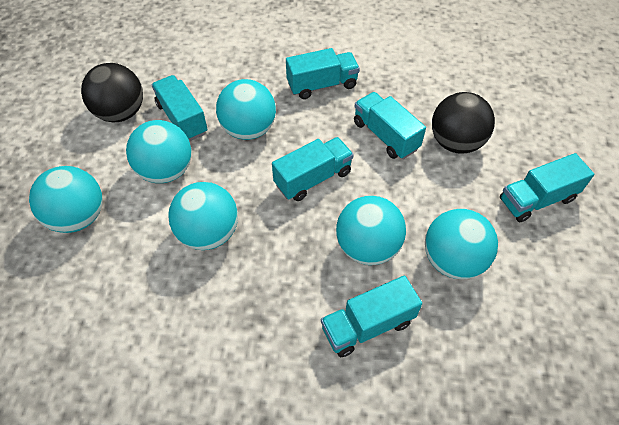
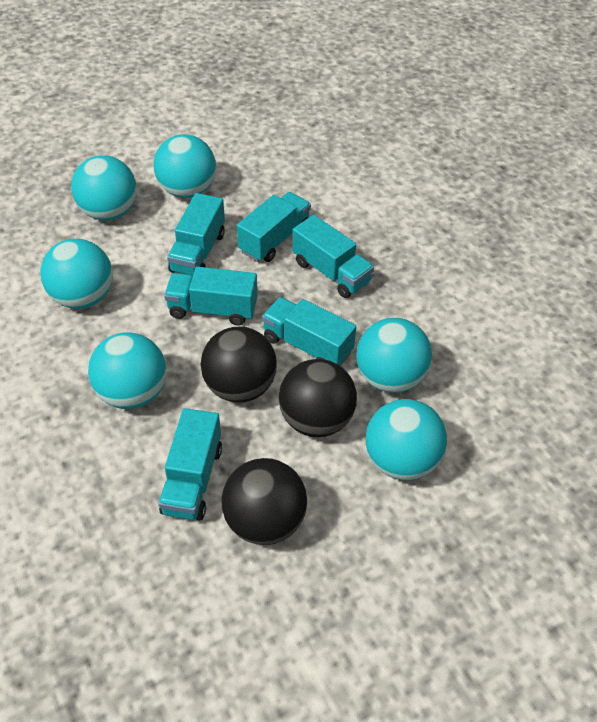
black ball: [81,63,143,122] [432,92,495,154] = 2 -> [201,326,277,403] [221,458,307,545] [279,359,357,437] = 3

